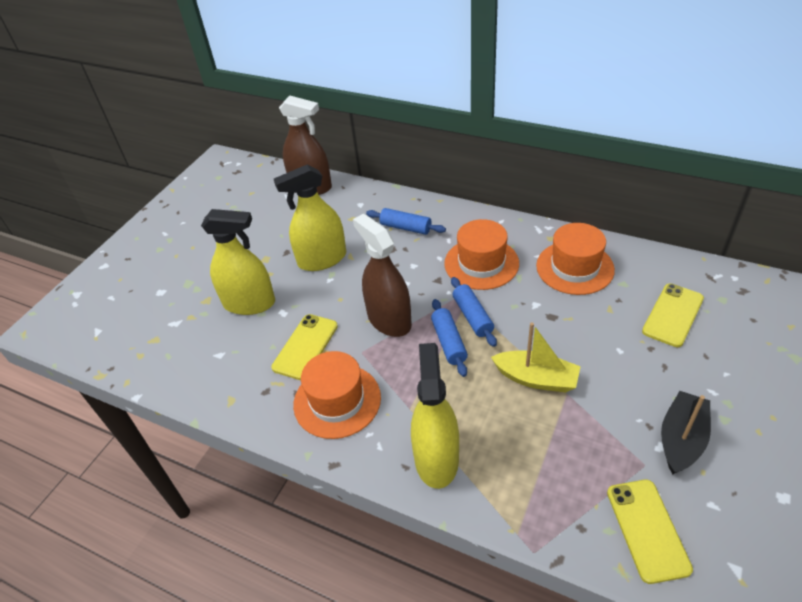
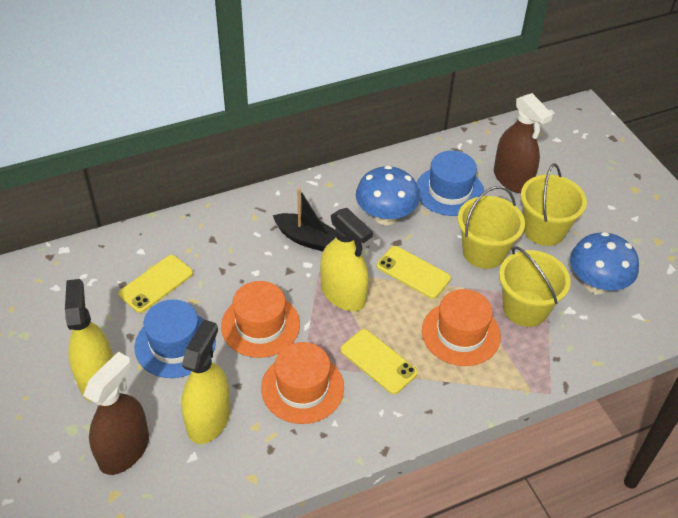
blue hat: none = 0 -> [135,300,216,378] [417,151,484,216] = 2
blue mushroom: none = 0 -> [356,166,420,225] [570,232,639,294] = 2
blue rolling pin: [366,208,446,235] [431,299,468,377] [451,277,497,347] = 3 -> none = 0
yellow boat: [491,322,581,392] = 1 -> none = 0
yellow bucket: none = 0 -> [458,186,525,269] [499,246,570,327] [521,164,587,246] = 3

